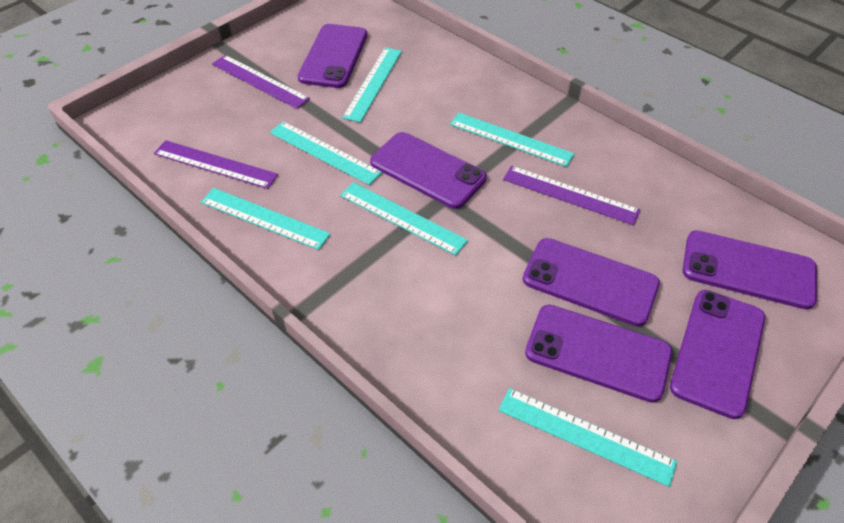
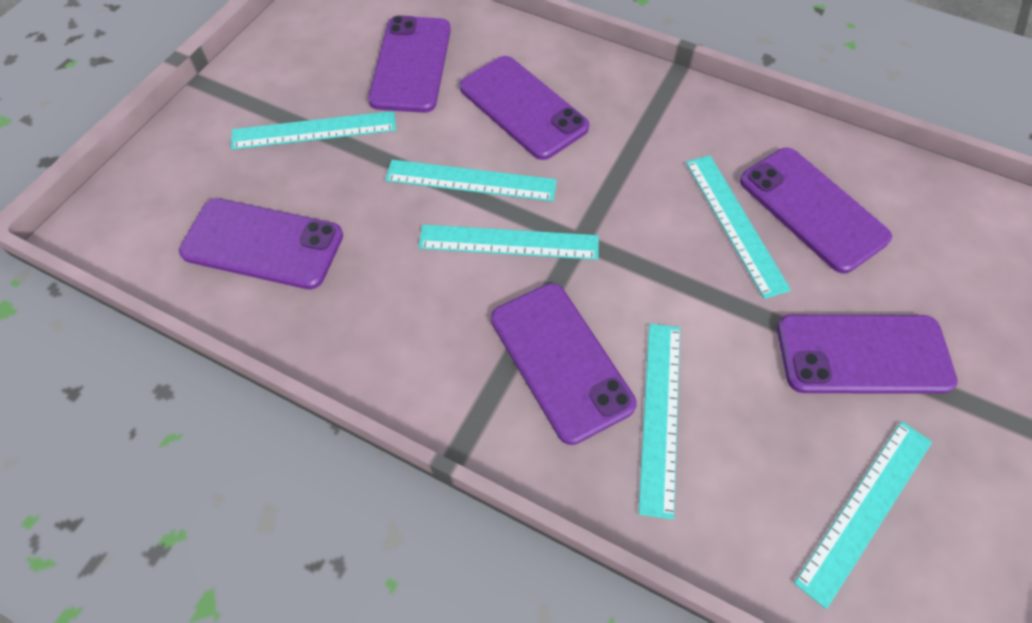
purple ruler: [154,140,278,189] [212,55,310,109] [503,166,640,225] = 3 -> none = 0

